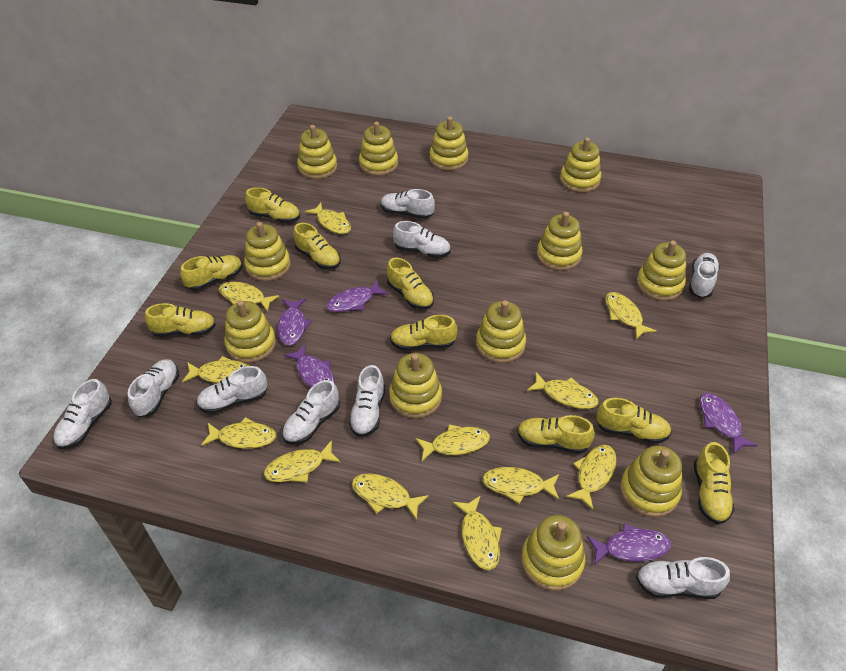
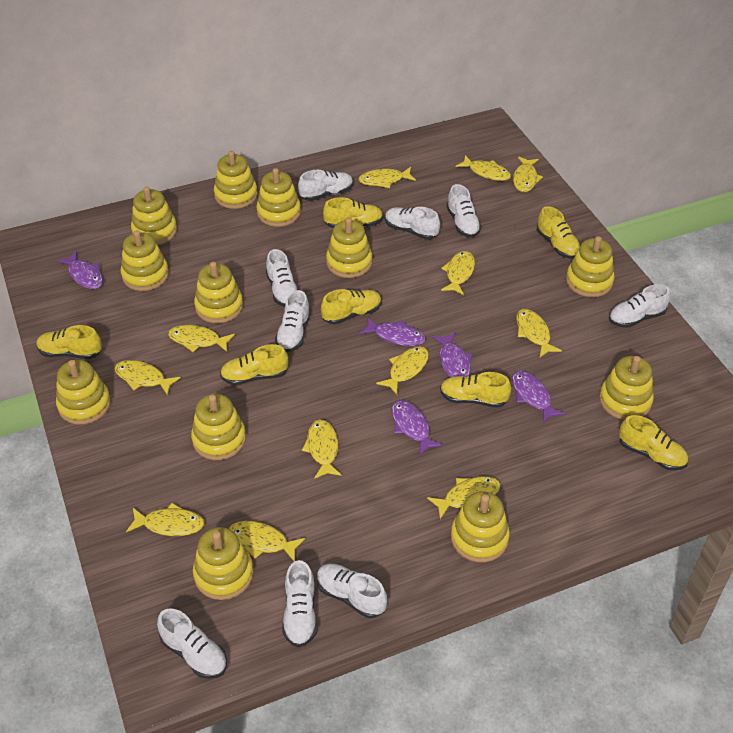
yellow shoe: [145,303,216,337] [180,255,243,290] [245,187,300,223] [293,223,341,269] [387,258,434,310] [390,315,458,350] [517,415,595,454] [596,398,672,444] [694,442,735,524] = 9 -> [36,325,102,359] [220,344,288,385] [321,289,382,324] [323,197,383,228] [440,372,511,408] [537,206,580,259] [619,415,688,471] = 7

